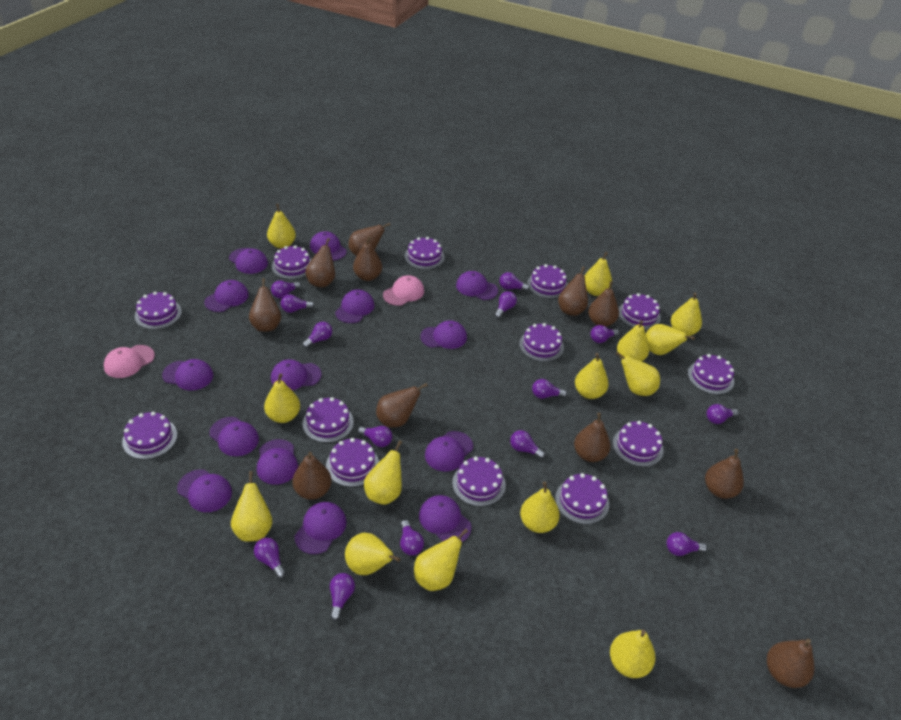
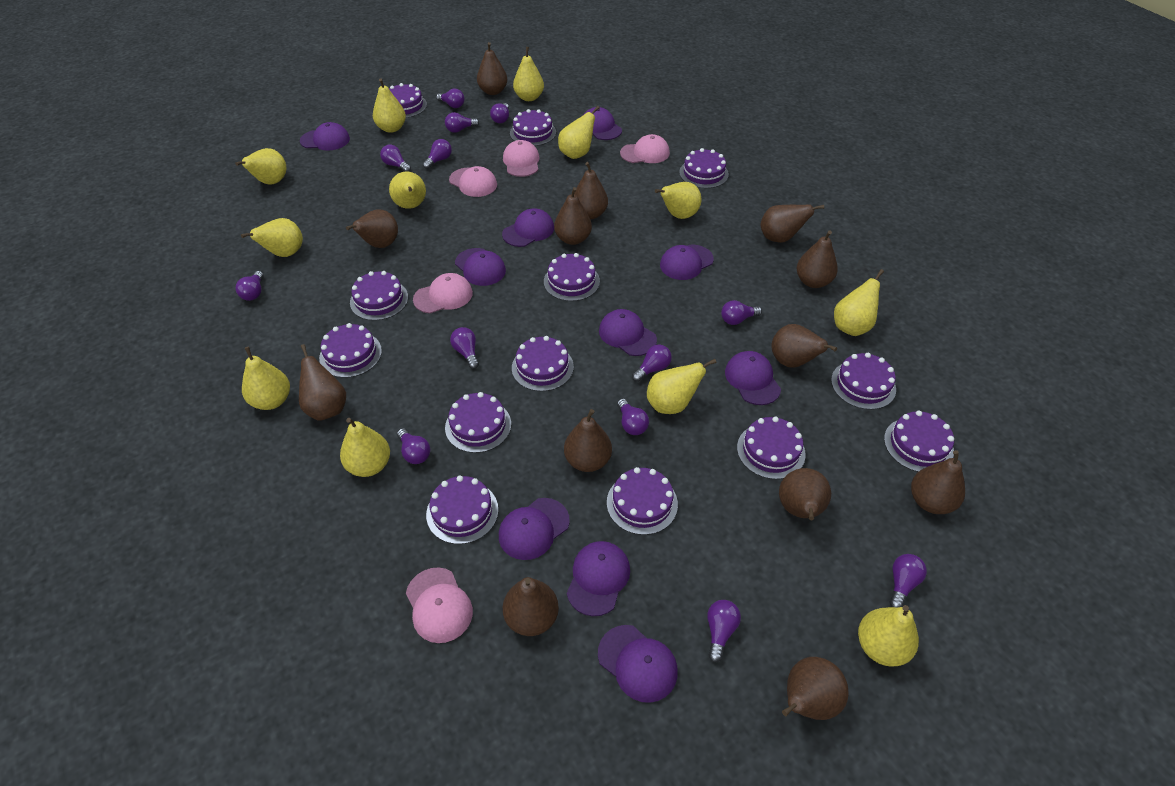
brown pear: [249,278,281,332] [293,452,332,500] [305,238,335,287] [349,223,390,256] [353,236,382,281] [376,383,428,427] [558,266,588,316] [574,413,610,462] [588,281,619,327] [705,449,744,499] [767,639,814,688] = 11 -> [299,344,346,421] [346,209,398,248] [477,42,507,95] [503,577,559,636] [554,187,592,245] [564,409,612,472] [574,162,608,219] [760,204,824,243] [771,324,837,368] [779,468,831,520] [782,657,848,720] [797,230,838,288] [911,450,965,514] = 13
pink cap: [104,345,155,378] [383,275,424,306] = 2 -> [406,567,473,643] [413,273,473,314] [449,166,497,197] [503,140,539,177] [620,134,670,163] = 5
purple cap: [162,359,213,391] [177,469,232,512] [204,280,249,312] [209,417,259,456] [229,248,268,274] [257,439,298,485] [271,359,322,390] [294,502,347,554] [310,231,347,261] [335,289,375,323] [419,495,472,542] [420,320,467,349] [425,431,473,472] [456,271,498,300] = 14 -> [300,122,350,151] [455,248,506,286] [499,498,570,560] [502,208,554,247] [567,541,630,616] [583,107,622,140] [598,625,678,703] [599,309,657,356] [660,245,714,280] [725,351,781,405] = 10
purple light bulb: [254,538,286,579] [271,280,301,298] [281,294,315,313] [302,322,332,348] [330,573,355,621] [358,426,392,447] [400,520,424,556] [495,291,517,318] [499,272,530,291] [510,430,546,459] [532,379,567,399] [590,325,619,343] [666,532,707,556] [707,404,738,424] = 14 -> [236,271,264,301] [380,145,411,172] [397,428,430,464] [423,139,452,169] [436,88,465,108] [445,112,479,133] [450,327,479,369] [490,103,509,123] [617,399,649,435] [632,345,672,382] [707,600,741,662] [721,300,762,325] [890,554,927,608] = 13
yellow pear: [231,471,272,541] [264,373,300,423] [267,204,296,249] [345,533,400,575] [364,440,402,505] [414,529,468,591] [520,482,560,533] [575,353,609,399] [585,252,612,296] [610,630,656,678] [616,352,660,396] [617,320,649,361] [646,324,695,355] [671,293,702,336] = 14 -> [235,148,286,185] [241,218,303,257] [242,347,290,410] [340,418,390,477] [373,78,406,133] [389,172,426,209] [513,47,544,101] [558,106,600,159] [647,359,717,414] [655,182,701,219] [834,269,884,336] [858,605,919,667] = 12

